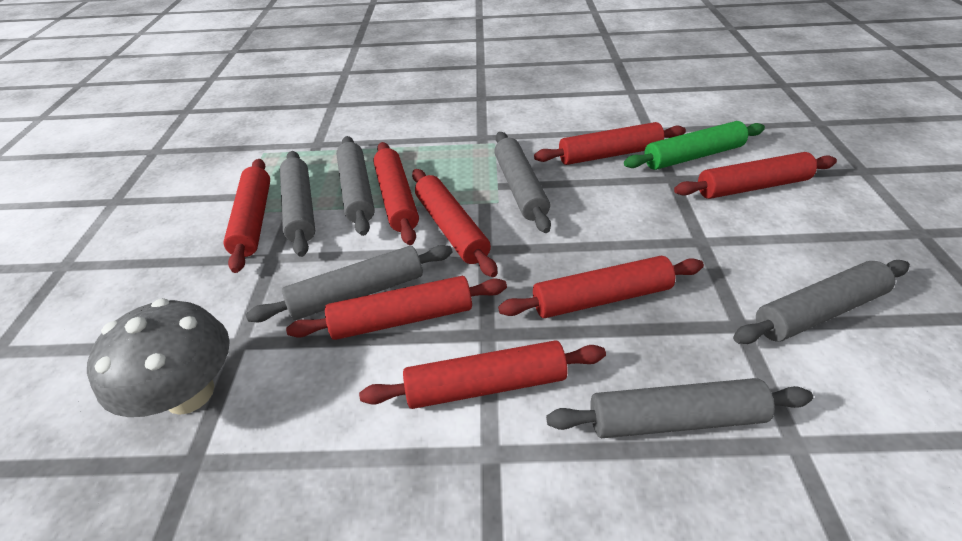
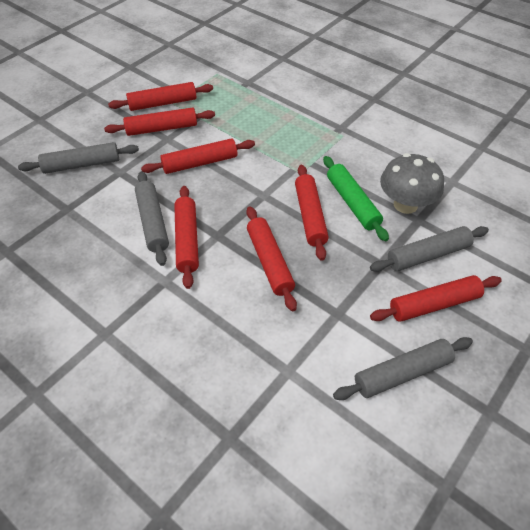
grey rolling pin: [246,245,453,322] [280,151,315,257] [336,136,375,236] [494,132,551,233] [546,378,813,438] [733,260,910,344] = 6 -> [18,142,139,174] [135,171,169,266] [333,337,473,400] [370,226,489,272] = 4
red rolling pin: [224,159,270,273] [286,276,507,340] [359,340,606,409] [373,142,419,245] [412,169,498,277] [498,256,704,318] [534,122,686,165] [674,152,837,199] = 8 -> [104,107,215,136] [108,82,213,111] [141,139,255,174] [174,186,199,289] [246,207,297,311] [295,165,329,261] [370,275,502,322] = 7

